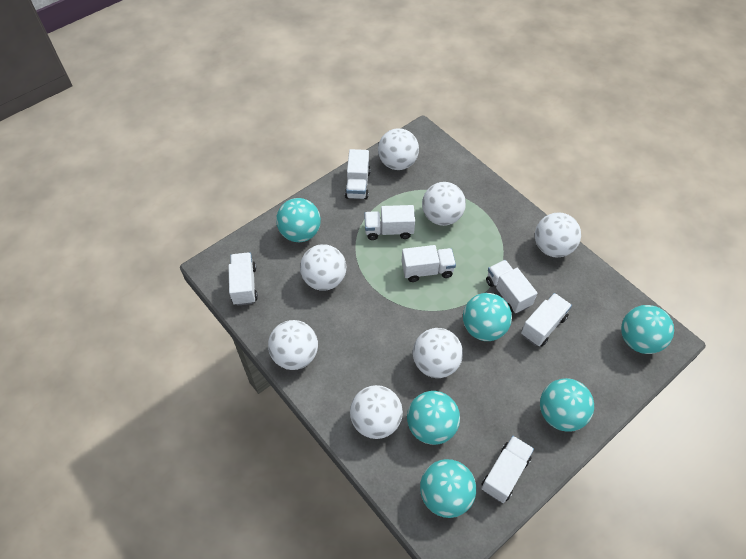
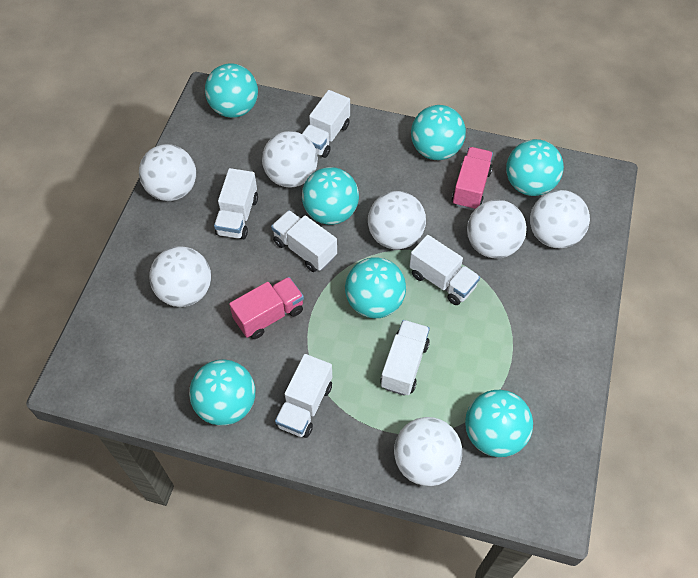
pink truck: none = 0 -> [229,277,304,339] [451,147,493,211] = 2
turquoise ball: [276,198,321,242] [407,391,460,445] [420,459,476,518] [463,293,512,341] [540,378,594,432] [621,305,674,354] = 6 -> [189,360,255,426] [205,63,258,118] [302,167,359,225] [345,257,406,318] [411,105,466,160] [465,390,533,457] [506,139,564,196] = 7
white truck: [228,252,258,306] [345,149,371,200] [364,205,415,240] [402,245,456,282] [481,436,534,503] [486,260,537,313] [521,293,572,346] = 7 -> [214,168,258,239] [271,210,337,272] [275,354,332,438] [302,90,350,158] [380,320,430,396] [409,235,480,305] = 6

